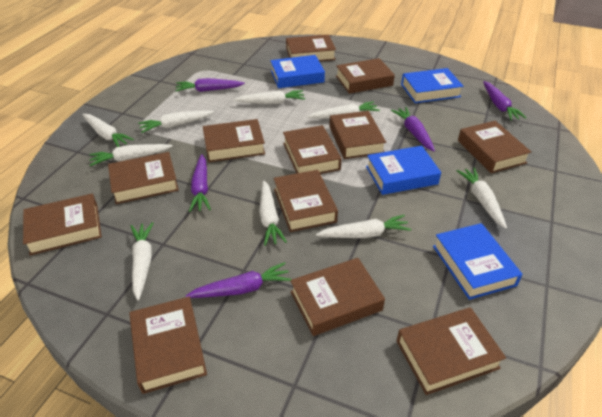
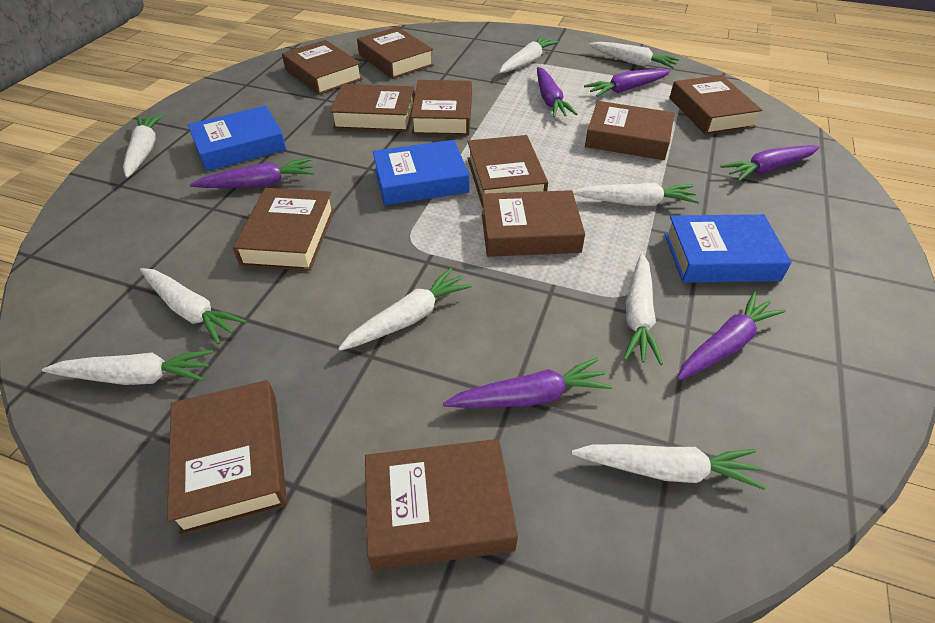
blue book: [270,55,325,88] [366,146,441,195] [401,68,464,103] [433,223,523,300] = 4 -> [188,106,287,171] [373,140,469,205] [664,214,792,283] = 3
brown book: [23,193,102,256] [108,152,179,204] [129,297,207,394] [203,119,265,162] [273,170,338,232] [283,125,342,174] [286,35,336,61] [290,258,385,336] [329,111,386,159] [336,58,395,94] [397,307,506,395] [458,121,531,173] = 12 -> [167,380,287,535] [233,188,335,271] [282,40,363,95] [330,84,415,132] [357,27,434,79] [365,439,518,571] [411,80,472,136] [467,135,548,207] [481,190,585,257] [585,101,674,160] [670,75,762,135] = 11
purple carrot: [175,78,245,92] [186,262,292,298] [189,154,211,212] [391,107,435,152] [483,81,527,121] = 5 -> [190,158,314,188] [443,357,612,408] [537,67,577,118] [584,69,671,97] [677,291,786,381] [720,145,820,181] = 6

